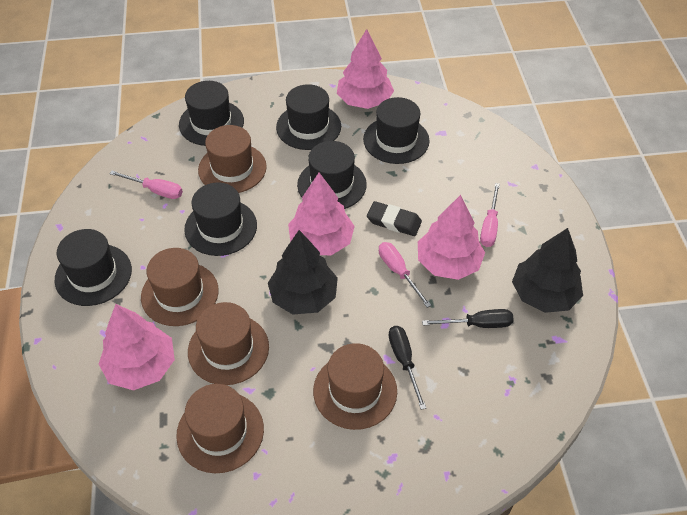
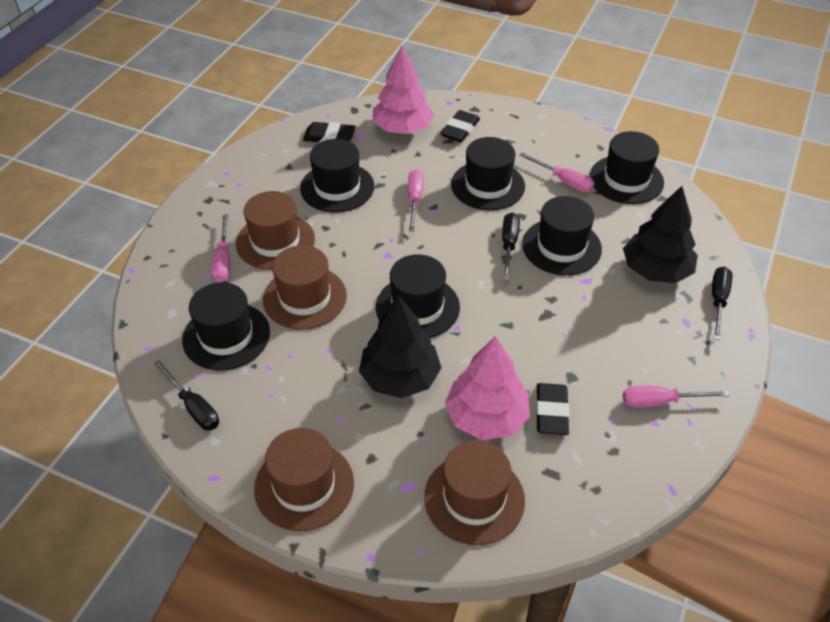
black eraser: [367,201,422,236] = 1 -> [303,122,356,143] [440,110,480,142] [536,383,570,435] = 3
black screwdriver: [389,326,426,410] [422,309,514,328] = 2 -> [154,360,219,430] [502,212,520,280] [712,267,732,340] = 3
brown hat: [141,248,219,326] [176,384,264,473] [188,302,269,385] [198,125,267,193] [313,343,397,430] = 5 -> [236,191,315,270] [254,428,354,531] [263,245,347,330] [424,441,525,545] = 4
pink screwdriver: [109,171,183,199] [379,242,431,308] [480,183,500,247] = 3 -> [211,215,230,283] [408,169,424,231] [519,153,594,192] [623,386,730,407] = 4
pink tree: [99,304,175,390] [288,173,355,255] [337,29,394,109] [418,195,485,280] = 4 -> [373,46,435,134] [445,336,530,440] = 2

